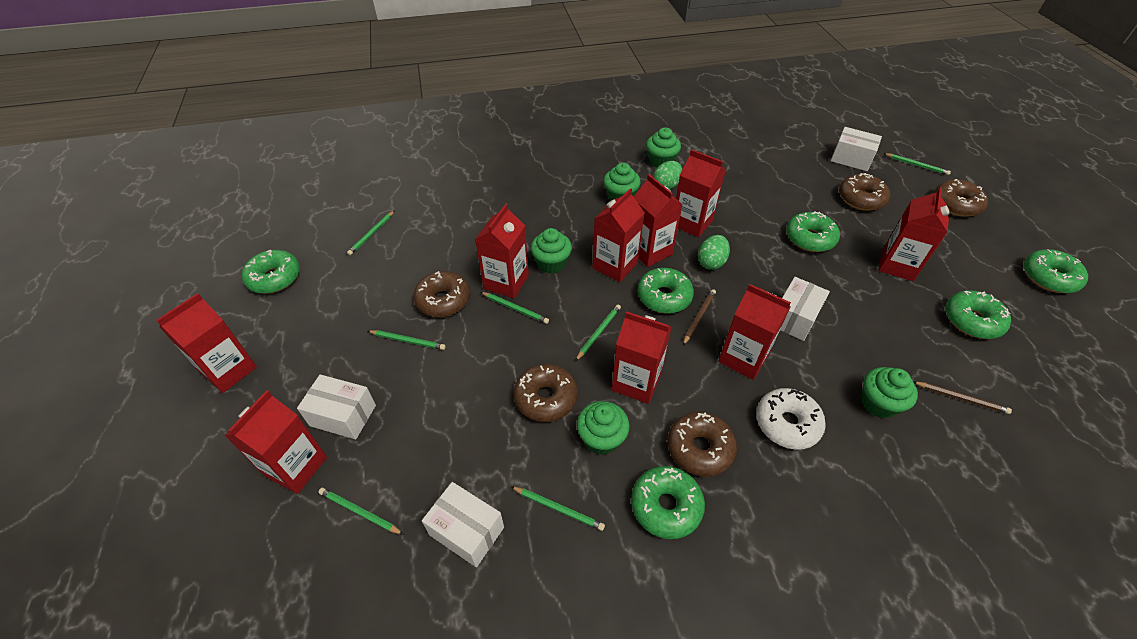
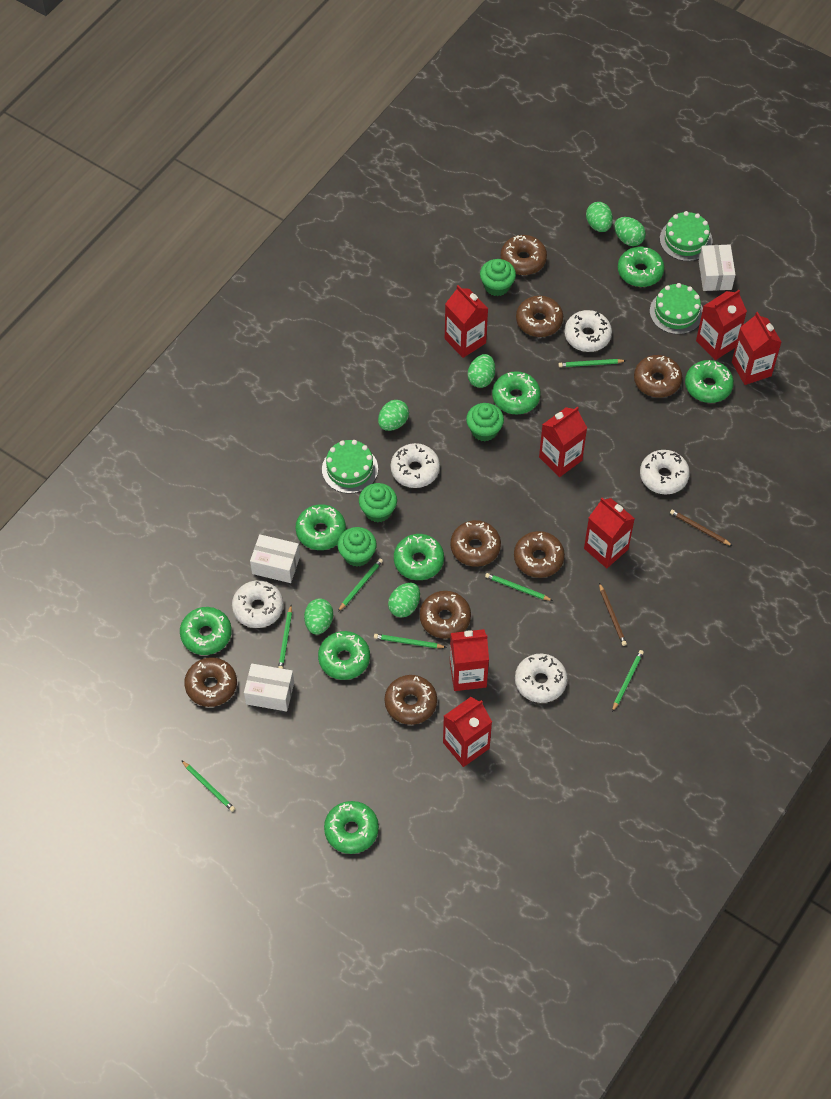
brown donut: [413,271,470,317] [514,364,578,422] [667,412,737,477] [839,173,890,211] [934,179,988,217] = 5 -> [184,657,237,707] [385,675,437,725] [420,591,471,639] [451,520,501,567] [501,235,547,275] [514,531,565,578] [516,296,563,337] [634,355,682,398] = 8
green cake: none = 0 -> [322,440,378,494] [650,283,703,334] [660,211,712,261] = 3
green cupcake: [531,228,572,274] [577,401,630,455] [603,163,640,201] [646,127,681,168] [861,367,918,418] = 5 -> [338,527,377,567] [359,483,397,522] [466,403,504,441] [480,259,516,296] = 4
green donut: [242,250,300,294] [631,466,705,539] [637,268,694,314] [786,211,840,252] [945,290,1011,339] [1024,249,1088,293] = 6 -> [180,607,232,655] [296,504,346,550] [318,631,370,680] [324,801,379,854] [394,534,444,580] [492,371,541,415] [618,247,665,287] [685,360,734,403] = 8
green egg: [653,161,682,190] [698,235,730,270] = 2 -> [304,599,333,635] [378,400,409,431] [388,582,420,617] [468,354,495,388] [586,202,613,232] [614,217,646,246] = 6
red carton: [156,293,257,393] [224,390,327,494] [475,204,529,298] [592,188,645,282] [612,311,672,404] [634,174,683,267] [676,149,726,238] [718,284,791,380] [878,187,950,281] = 9 -> [443,697,492,767] [445,285,488,358] [450,629,489,691] [539,407,587,477] [584,498,635,568] [696,290,747,360] [732,312,781,385] = 7
white box: [297,374,376,439] [422,482,504,567] [780,277,830,341] [831,127,882,171] = 4 -> [244,663,294,712] [250,534,300,583] [699,245,736,291] = 3
white donut: [756,388,826,450] = 1 -> [232,580,283,628] [391,443,440,488] [515,653,567,703] [564,310,612,352] [640,450,690,494] = 5

